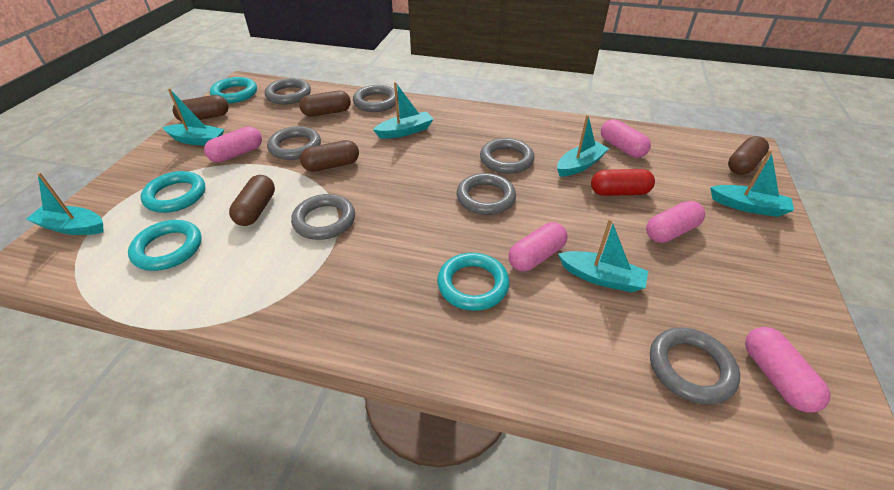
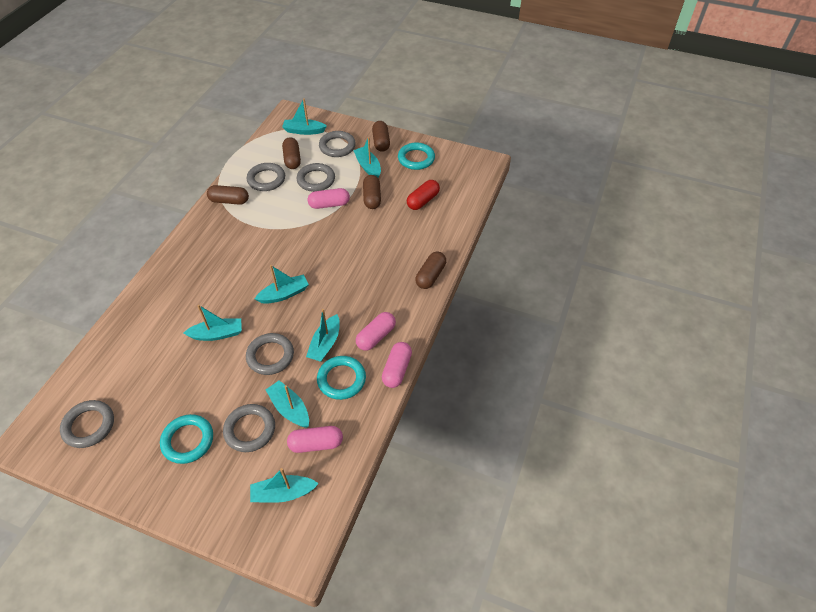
grey ring: [265,78,311,105] [267,126,321,160] [291,194,355,240] [353,85,398,112] [456,173,516,215] [480,138,535,174] [650,327,740,405] = 7 -> [60,400,114,448] [223,404,275,452] [246,333,294,375] [247,163,285,191] [297,163,335,192] [319,131,356,157] = 6
pink capsule: [204,126,262,162] [508,222,568,271] [601,119,651,158] [646,201,705,243] [745,327,831,412] = 5 -> [287,426,343,453] [308,188,350,209] [356,312,396,351] [382,342,412,388] = 4
turquoise boat: [26,173,104,235] [162,88,224,146] [373,82,434,139] [557,115,609,177] [558,219,648,292] [710,150,794,217] = 6 -> [184,305,242,341] [250,468,319,503] [255,265,309,304] [266,380,309,428] [282,98,327,135] [306,309,340,362] [353,137,381,178] = 7
turquoise ring: [128,220,202,271] [140,171,205,213] [210,77,257,103] [437,253,510,311] = 4 -> [160,414,213,464] [317,356,366,400] [398,142,435,170] = 3

